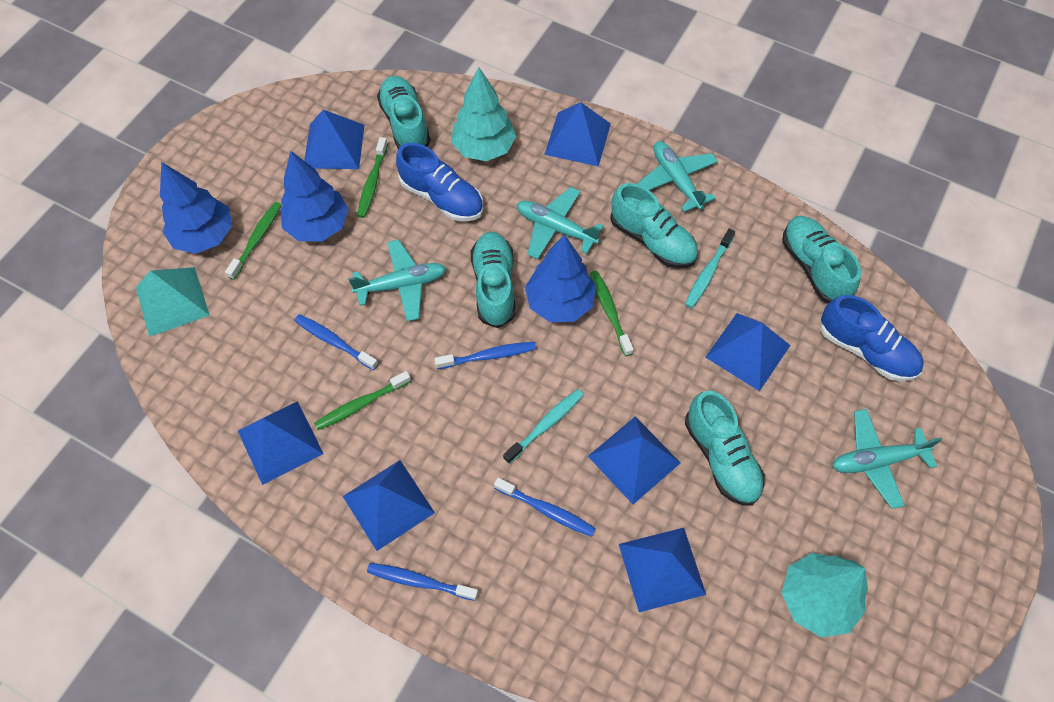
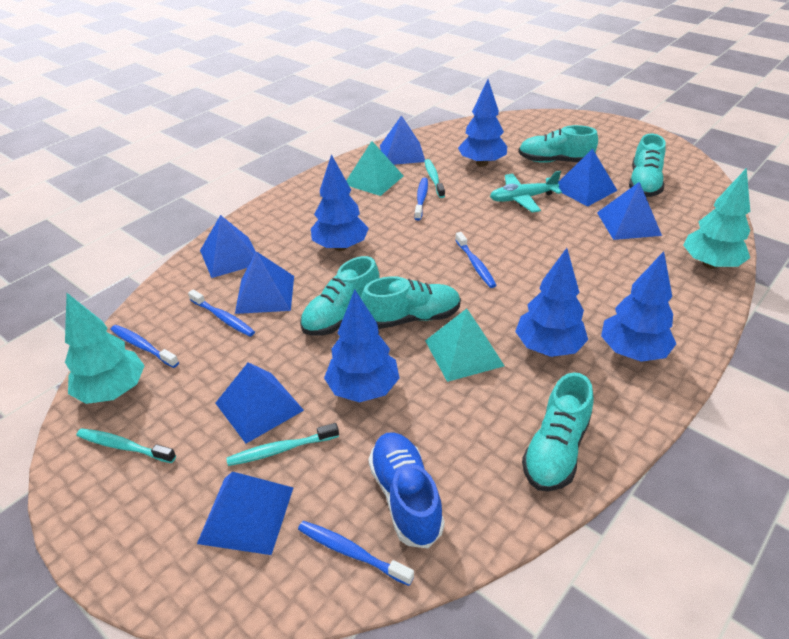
blue shoe: [396,143,483,222] [820,295,924,381] = 2 -> [368,432,445,548] = 1
blue toothbrush: [294,314,378,370] [367,563,478,601] [434,342,536,369] [494,478,596,537] = 4 -> [110,325,179,368] [188,289,255,337] [298,521,414,586] [414,178,428,220] [455,232,497,288] = 5
blue tree: [160,162,232,254] [281,151,349,241] [525,235,596,322] = 3 -> [311,154,369,251] [324,290,399,403] [458,79,507,167] [515,248,588,357] [601,251,676,362] = 5
green toothbrush: [225,202,281,280] [314,371,411,430] [357,137,388,218] [590,270,634,356] = 4 -> none = 0
turquoise plane: [348,239,446,322] [517,187,604,259] [637,141,718,212] [832,409,942,509] = 4 -> [490,171,562,213] = 1
turquoise pyramid: [136,267,210,337] = 1 -> [346,141,404,196] [425,309,504,382] = 2
turquoise toothbrush: [503,389,584,464] [685,228,735,308] = 2 -> [76,428,176,463] [226,423,339,466] [425,159,445,198] = 3

